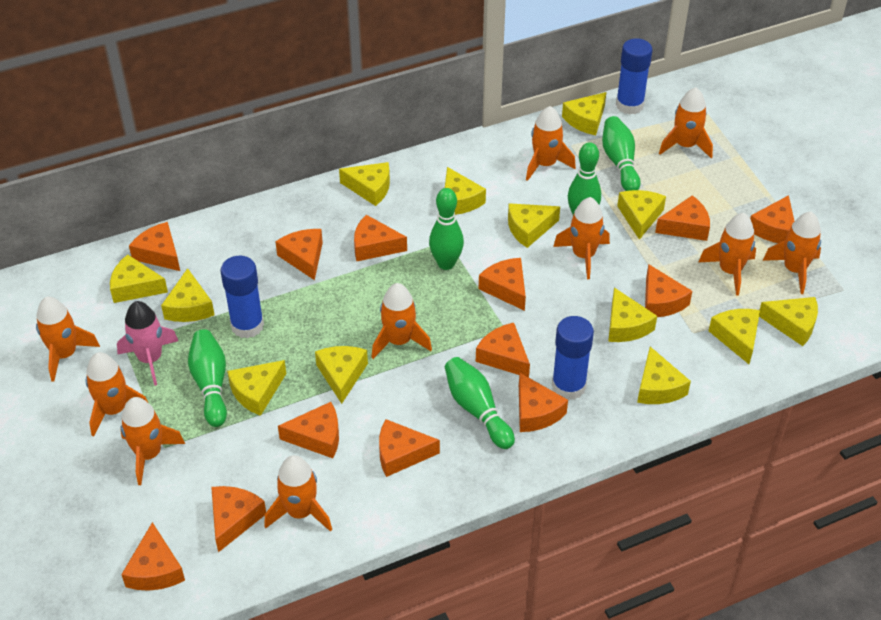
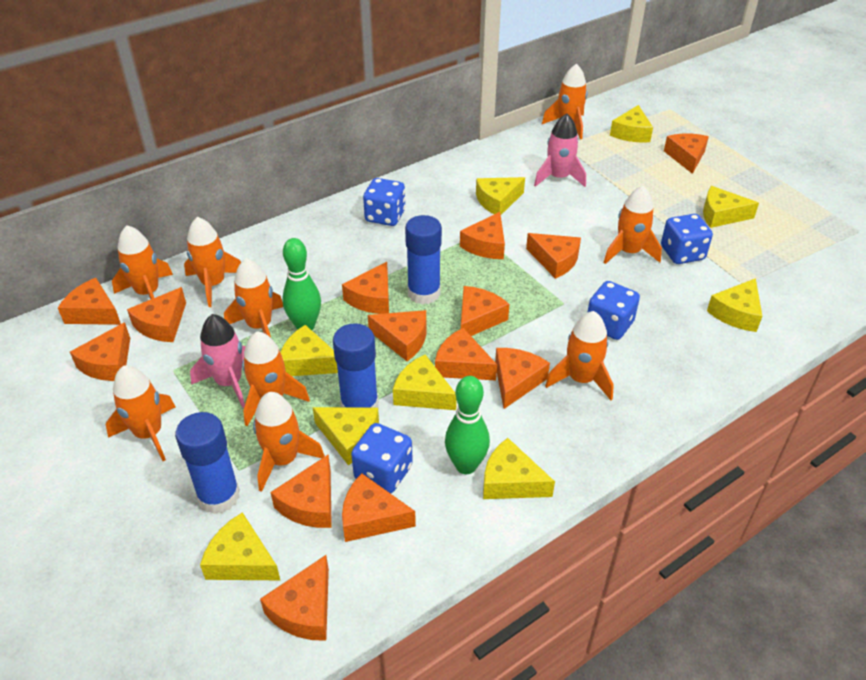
blue dice: none = 0 -> [351,423,413,493] [363,178,405,226] [587,281,640,340] [661,214,713,264] = 4
green bowling pin: [188,329,227,427] [429,188,464,270] [445,357,515,449] [568,142,601,215] [602,116,641,191] = 5 -> [282,238,321,330] [445,376,490,474] = 2
orange cheese: [121,522,185,591] [129,222,180,271] [211,486,266,552] [275,229,323,280] [278,402,339,458] [354,215,407,262] [379,419,440,477] [476,323,530,377] [479,258,526,311] [519,373,568,432] [645,264,692,317] [655,195,710,241] [750,195,794,243] = 13 -> [58,278,121,325] [70,322,130,381] [127,287,186,342] [260,555,329,641] [271,455,332,528] [342,262,389,314] [342,473,416,542] [368,310,426,361] [435,328,497,380] [460,212,505,259] [461,286,509,336] [495,348,550,409] [526,233,581,279] [664,133,709,174] = 14
orange rocket: [36,297,100,382] [85,352,148,437] [120,397,185,485] [264,455,332,532] [371,283,432,359] [526,106,576,181] [553,197,610,279] [659,87,713,158] [699,213,756,296] [763,211,821,294] = 10 -> [106,365,176,461] [112,225,173,299] [184,217,241,307] [224,258,283,338] [242,331,310,426] [253,392,325,492] [542,64,587,140] [545,311,614,400] [603,186,662,264] = 9
pink rocket: [117,301,178,386] = 1 -> [190,314,246,408] [534,114,586,187] = 2
yellow cheese: [110,254,168,303] [161,268,215,322] [227,360,286,416] [315,346,368,404] [339,162,390,206] [445,167,486,215] [508,203,560,248] [562,92,606,135] [608,287,657,342] [617,190,666,240] [637,347,691,404] [709,309,760,364] [759,297,818,346] = 13 -> [200,512,280,580] [280,325,338,376] [313,407,379,465] [393,355,457,410] [476,177,525,215] [483,438,555,499] [610,105,653,143] [703,186,759,228] [707,278,762,332] = 9

